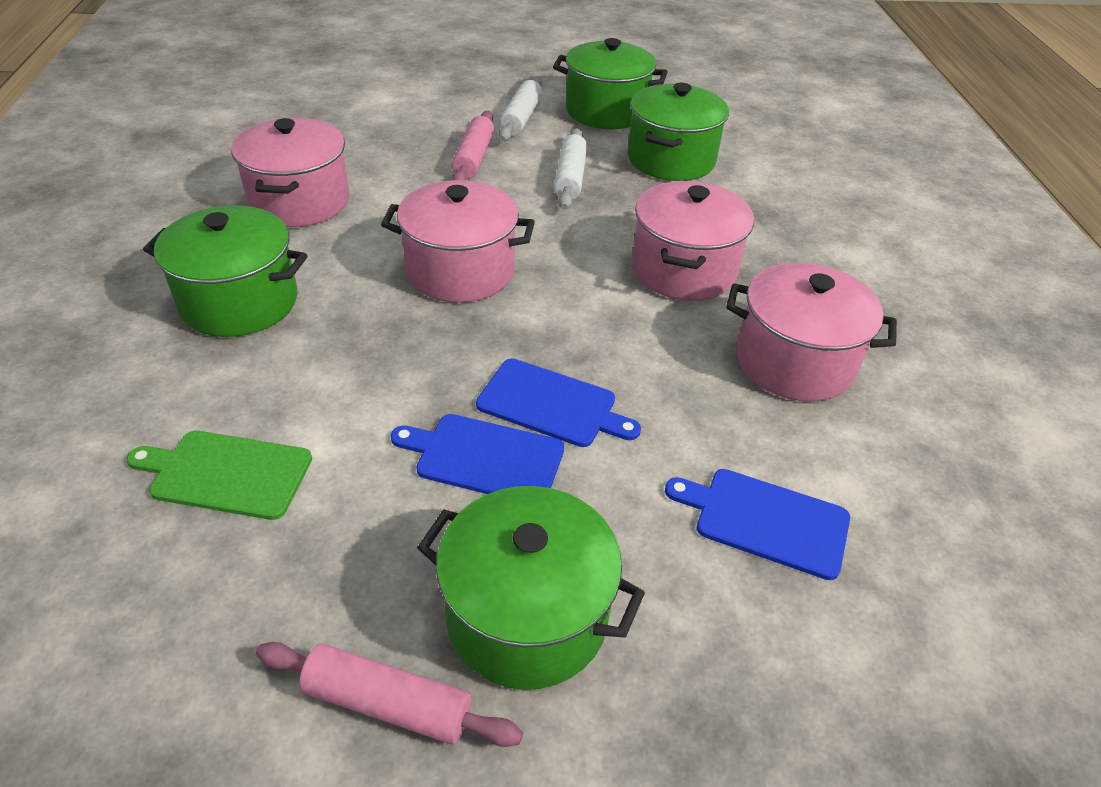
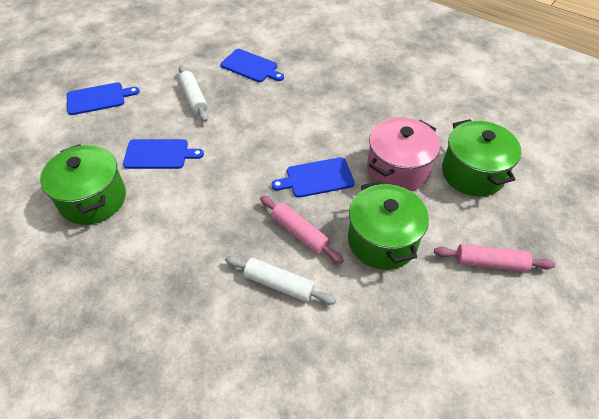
blue cutting board: [391,414,564,494] [476,358,641,447] [665,469,850,580] = 3 -> [67,82,140,115] [123,139,204,169] [220,49,284,82] [272,157,355,198] = 4
green cutting board: [127,431,312,520] = 1 -> none = 0
green pot: [143,206,308,337] [417,486,645,690] [553,38,667,129] [628,83,729,181] = 4 -> [40,144,126,225] [348,181,429,270] [442,119,521,197] = 3
pink pot: [231,118,349,227] [381,180,535,303] [632,181,754,301] [726,262,897,402] = 4 -> [367,117,440,191] = 1

